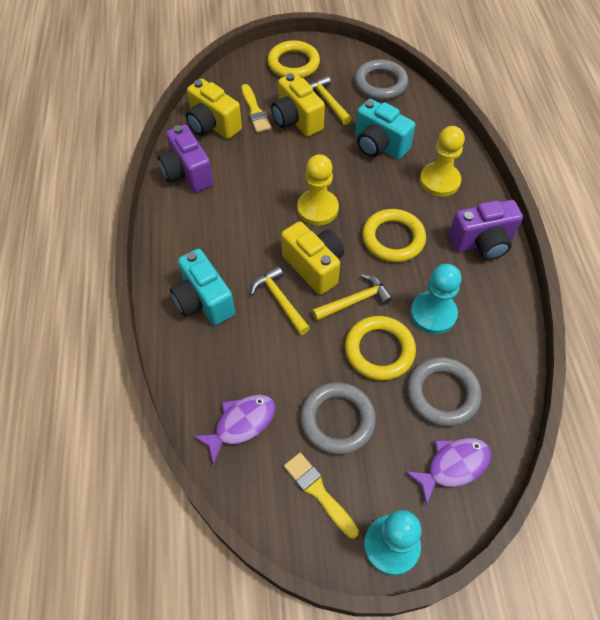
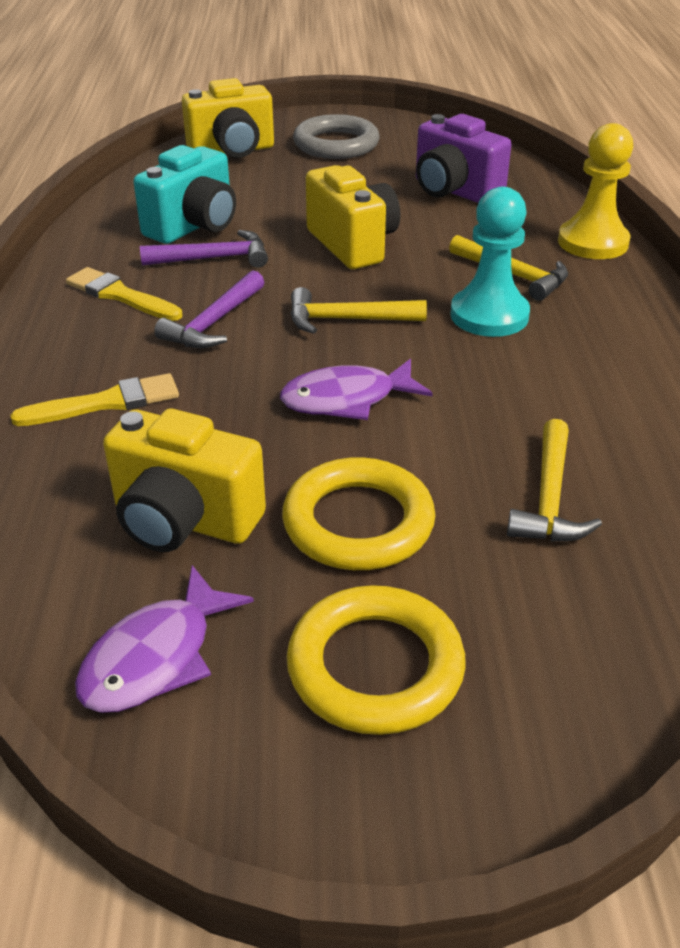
grey ring: [300,382,376,454] [354,59,408,100] [407,357,481,427] = 3 -> [293,114,380,159] = 1
purple camera: [158,124,214,193] [449,200,523,260] = 2 -> [416,114,511,203] = 1
purple hammer: none = 0 -> [140,230,268,268] [154,270,265,348] = 2
turquoise camera: [170,249,235,325] [355,99,415,159] = 2 -> [133,145,236,244] = 1
turquoise pawn: [364,510,421,576] [410,264,461,334] = 2 -> [450,187,530,337] = 1
yellow pawn: [297,154,339,225] [420,126,465,197] = 2 -> [558,123,633,259] = 1
yellow ring: [267,40,320,78] [345,316,416,381] [362,209,426,262] = 3 -> [282,457,435,570] [287,585,466,735] = 2

